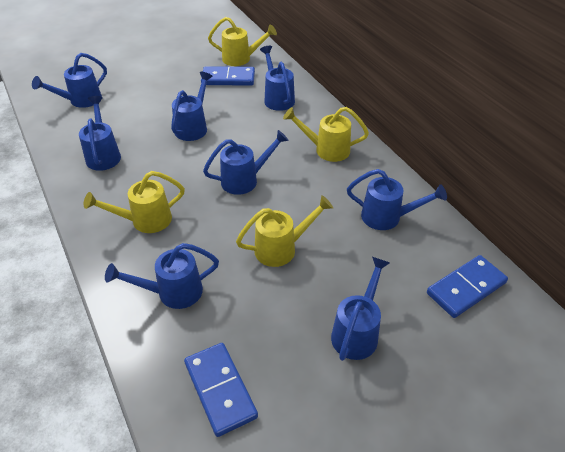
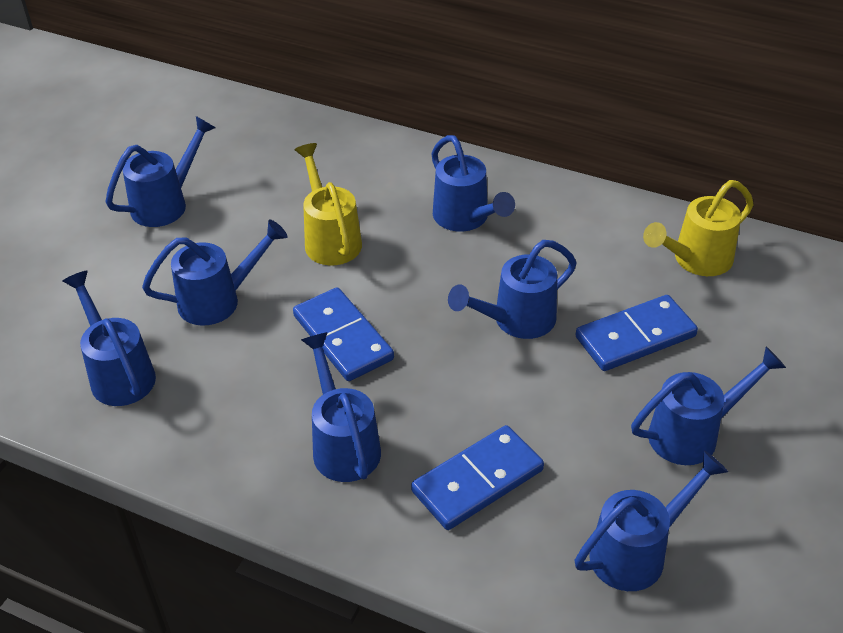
yellow watering can: [84,171,185,233] [208,17,277,66] [236,195,333,267] [283,107,369,162] = 4 -> [295,143,362,265] [643,180,754,276] = 2

